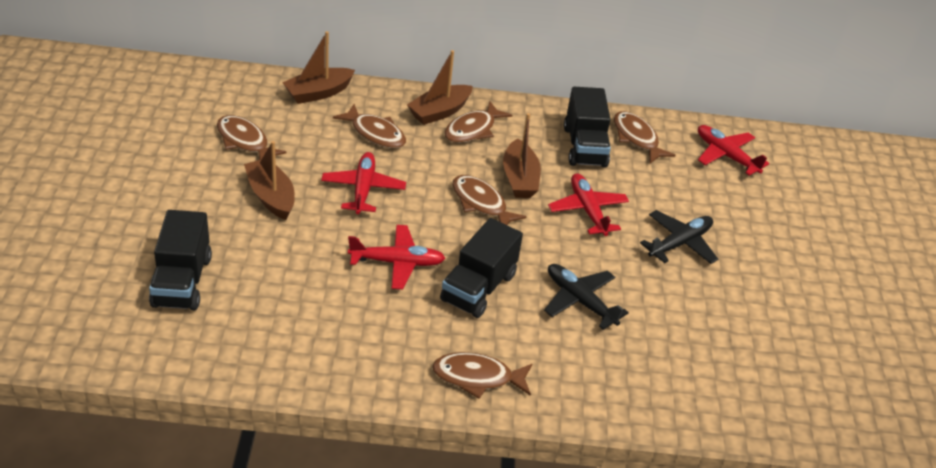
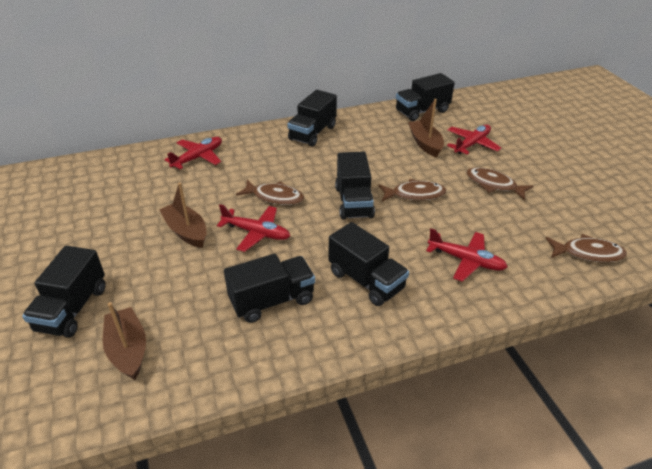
black plane: [544,264,629,330] [640,210,718,264] = 2 -> none = 0
black truck: [149,210,212,310] [440,218,523,318] [564,87,611,167] = 3 -> [22,246,106,338] [224,254,315,323] [287,90,337,147] [329,222,409,306] [335,152,375,220] [396,73,455,121] = 6
brown boat: [244,141,295,220] [282,31,355,104] [407,50,473,125] [503,113,541,198] = 4 -> [103,302,146,380] [159,183,207,248] [408,99,444,158] = 3
brown fish: [217,115,287,160] [333,104,406,148] [432,352,532,399] [444,101,512,143] [452,175,527,225] [614,111,675,163] = 6 -> [236,180,304,205] [378,179,446,201] [466,167,533,200] [546,234,627,263] = 4

